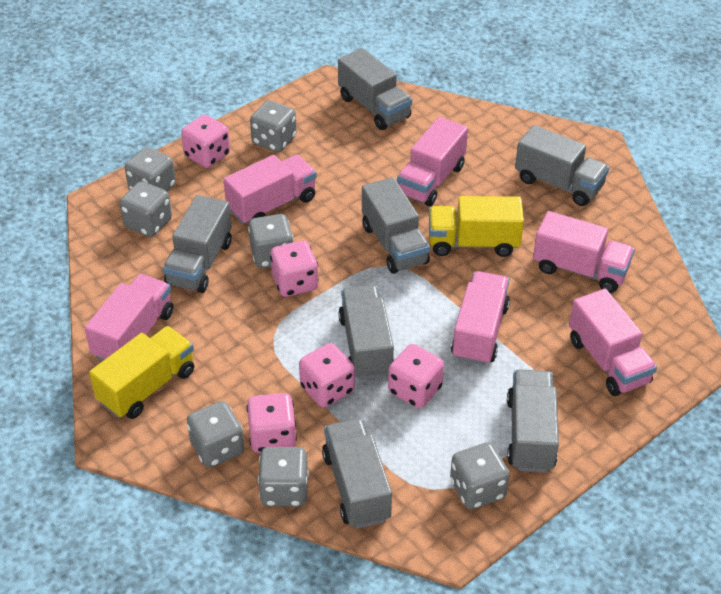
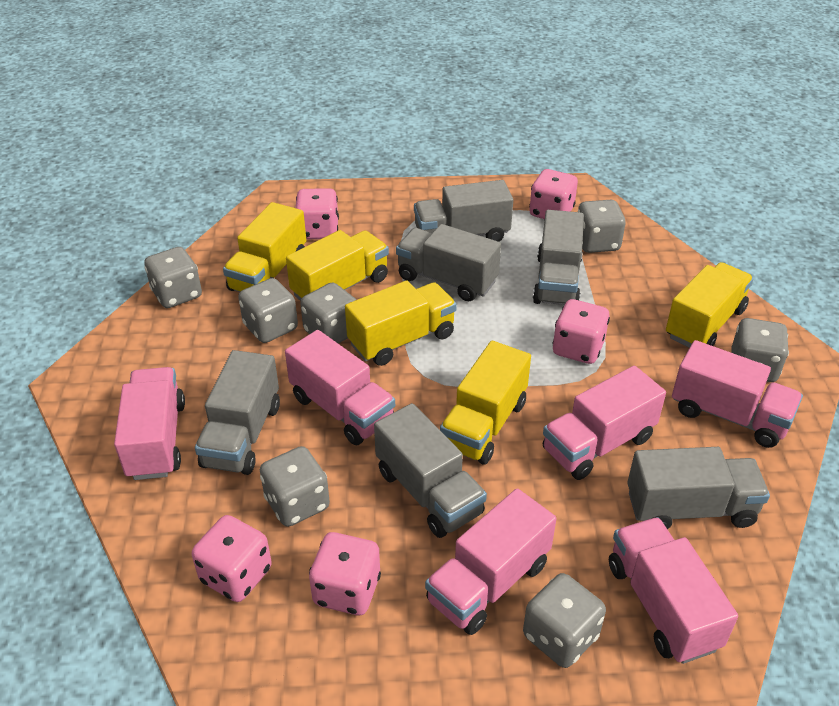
grey truck: [163,195,232,293] [322,418,392,529] [338,48,412,130] [338,285,394,380] [362,177,430,274] [507,369,559,472] [515,125,609,206] = 7 -> [195,350,280,475] [374,403,487,538] [396,224,501,301] [414,180,513,242] [533,210,584,305] [627,447,770,529] = 6
yellow truck: [89,326,194,419] [429,196,524,257] = 2 -> [223,202,307,292] [286,230,389,301] [345,281,457,366] [440,341,531,465] [666,262,754,348] = 5

